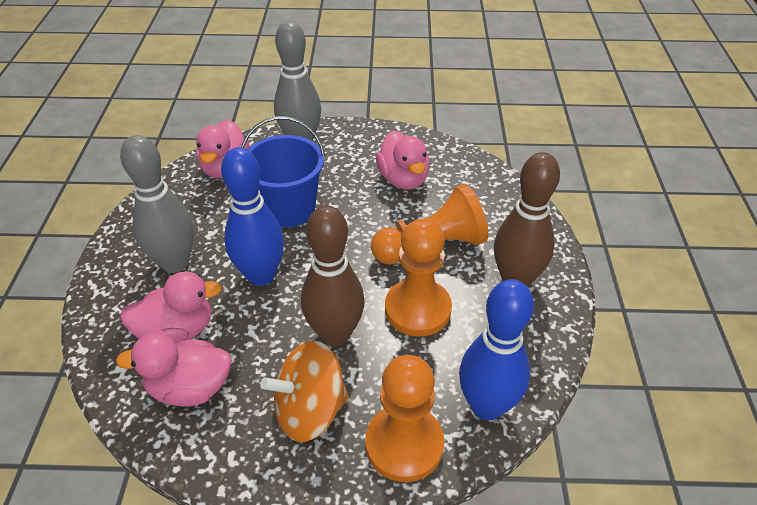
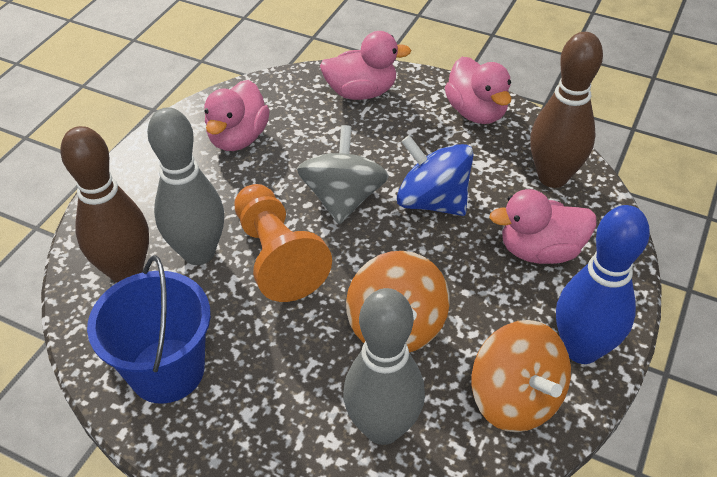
blue bowling pin: [221,147,284,286] [459,279,534,420] = 2 -> [556,205,650,364] = 1
blue spinning top: none = 0 -> [397,135,473,216] = 1
grey spinning top: none = 0 -> [297,125,389,224] = 1
orange pawn: [365,355,444,482] [371,184,488,264] [385,219,452,337] = 3 -> [234,184,332,302] = 1
orange spinning top: [260,341,349,442] = 1 -> [346,251,450,352] [472,320,571,432] = 2

